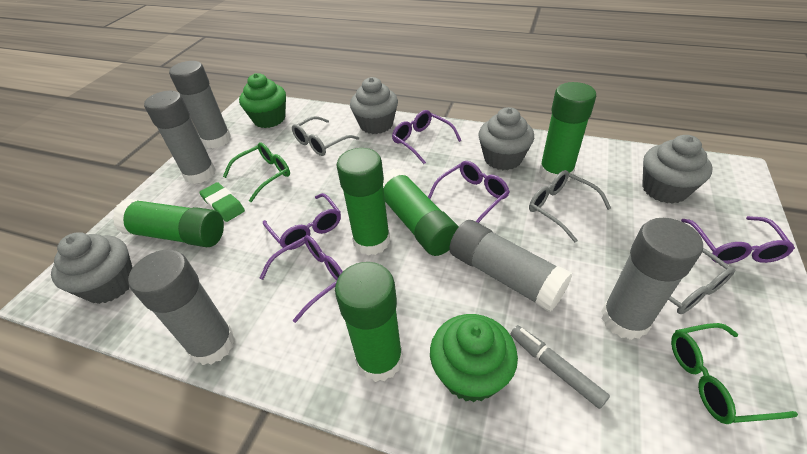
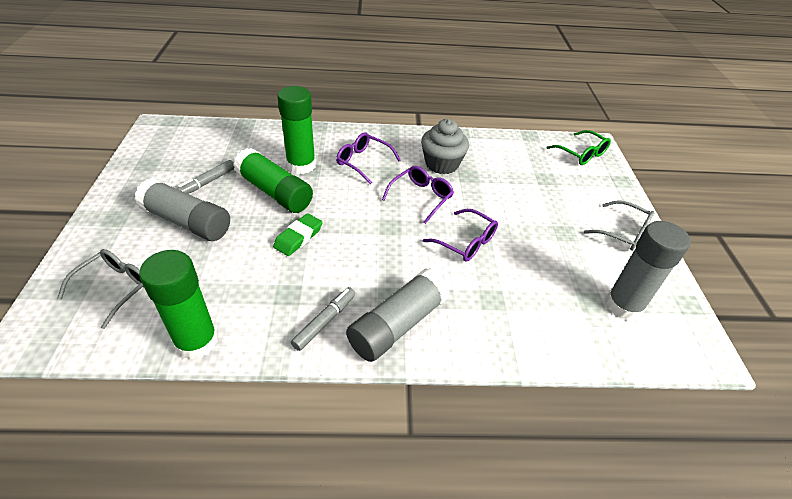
green cupcake: [239,73,286,128] [430,314,518,402] = 2 -> none = 0
green glasses: [223,142,290,202] [671,323,798,424] = 2 -> [547,130,611,165] = 1
green glue stick: [112,199,224,247] [335,262,403,382] [336,148,390,255] [383,168,459,256] [539,82,596,183] = 5 -> [139,250,218,360] [233,148,313,213] [277,86,316,174] = 3
grey cupcake: [51,232,133,304] [350,77,398,134] [478,107,534,170] [642,135,713,204] = 4 -> [421,119,469,174] = 1
grey glasses: [292,116,359,156] [529,170,611,243] [621,248,735,314] = 3 -> [57,249,144,329] [584,200,655,251] = 2
grey glue stick: [128,250,235,365] [144,91,216,184] [169,61,231,148] [449,220,572,312] [601,218,703,340] = 5 -> [134,178,230,241] [346,268,450,362] [606,221,691,321] = 3
grey marker: [510,325,610,409] = 1 -> [177,160,234,194] [291,287,355,351] = 2
purple glasses: [260,235,343,323] [263,193,341,250] [392,110,461,164] [428,161,510,223] [681,216,795,264] = 5 -> [336,132,401,184] [382,166,454,224] [423,209,498,262] = 3

